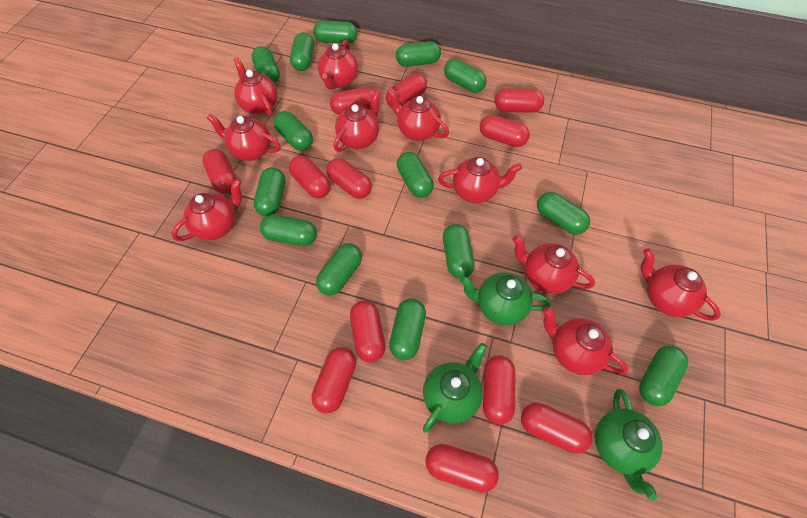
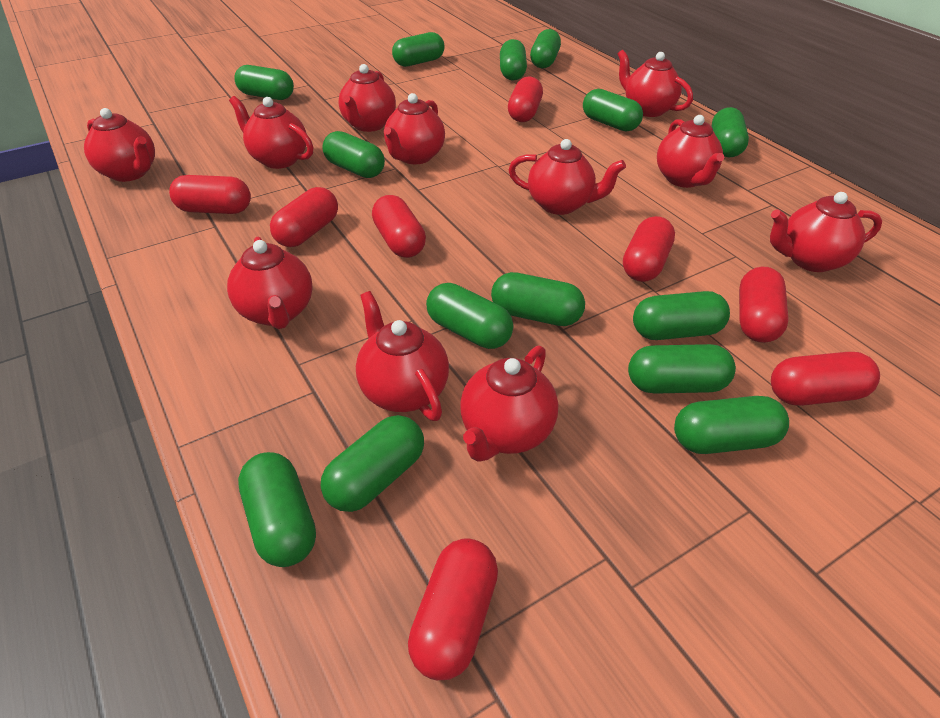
green teapot: [423,343,487,433] [460,272,551,326] [595,389,663,501] = 3 -> none = 0
red capsule: [202,149,237,194] [289,155,331,198] [311,347,356,414] [326,158,372,199] [330,87,375,115] [350,300,386,362] [386,74,427,108] [425,444,499,493] [480,115,530,147] [483,355,515,425] [495,88,544,113] [521,403,593,454] = 12 -> [169,175,251,214] [270,187,338,247] [372,195,426,258] [408,538,498,680] [508,76,543,122] [623,216,675,282] [739,267,789,343] [771,352,880,406] = 8
red teapot: [171,179,242,241] [206,113,281,161] [233,57,278,116] [318,40,358,90] [334,90,381,152] [387,87,449,141] [438,157,522,203] [512,235,595,294] [543,307,628,375] [641,249,721,321] = 10 -> [84,108,155,182] [227,237,313,329] [229,96,313,169] [338,64,396,132] [356,291,449,421] [384,93,445,164] [460,345,558,462] [508,139,626,215] [618,50,693,117] [657,115,724,188] [770,192,882,272] = 11

